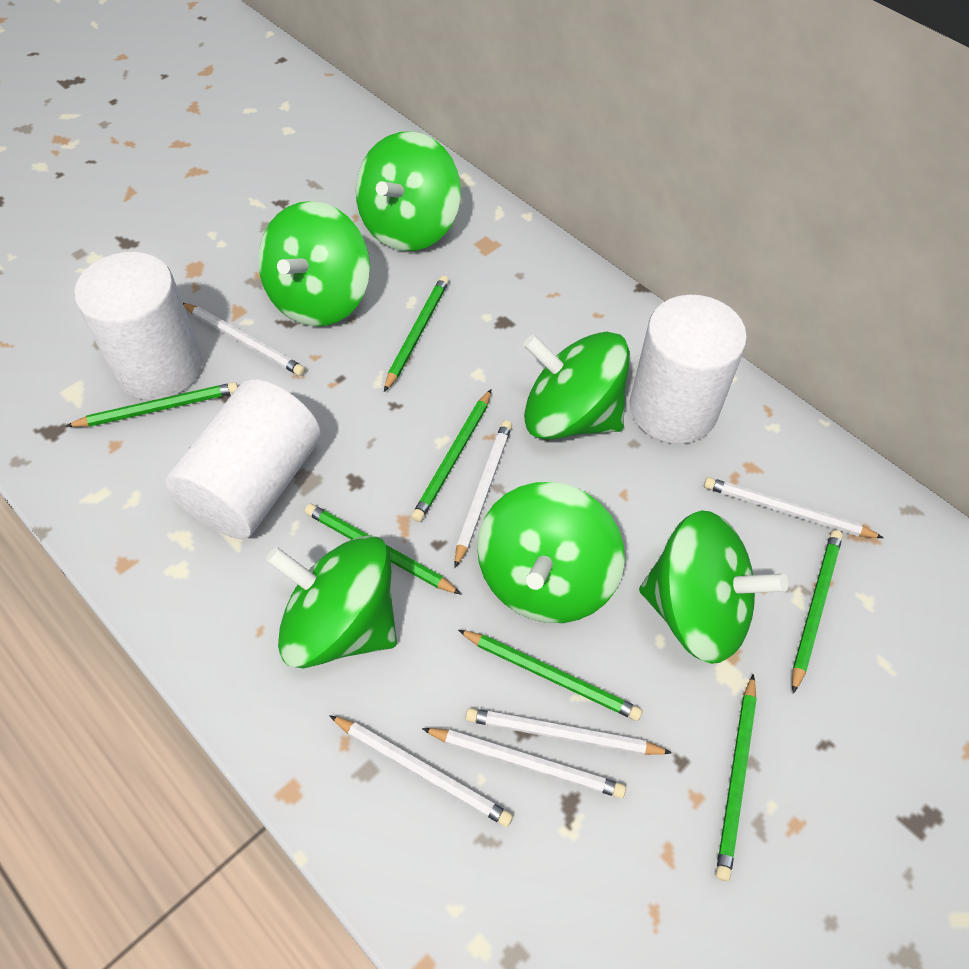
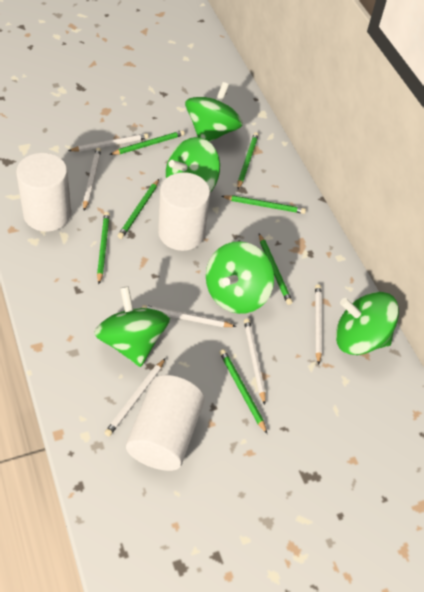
green spinning top: [258,201,370,326] [266,536,397,669] [356,131,461,251] [477,482,625,623] [523,332,630,440] [639,510,788,664] = 6 -> [94,286,170,367] [166,137,220,192] [185,82,243,142] [206,241,274,314] [336,292,399,355] = 5

